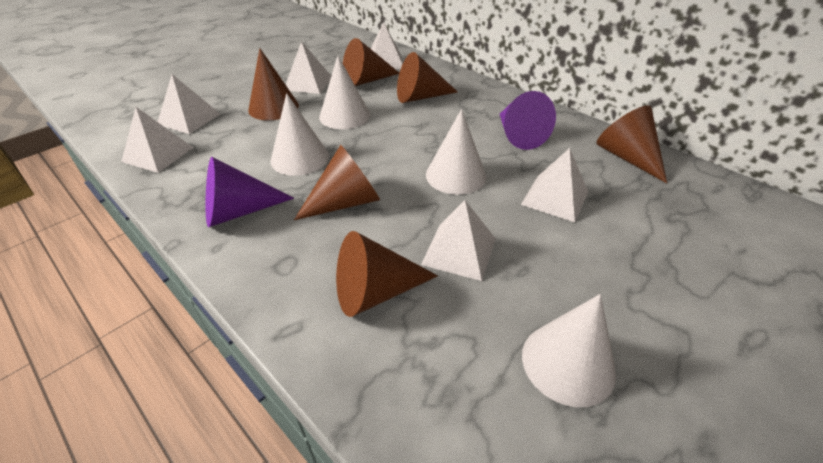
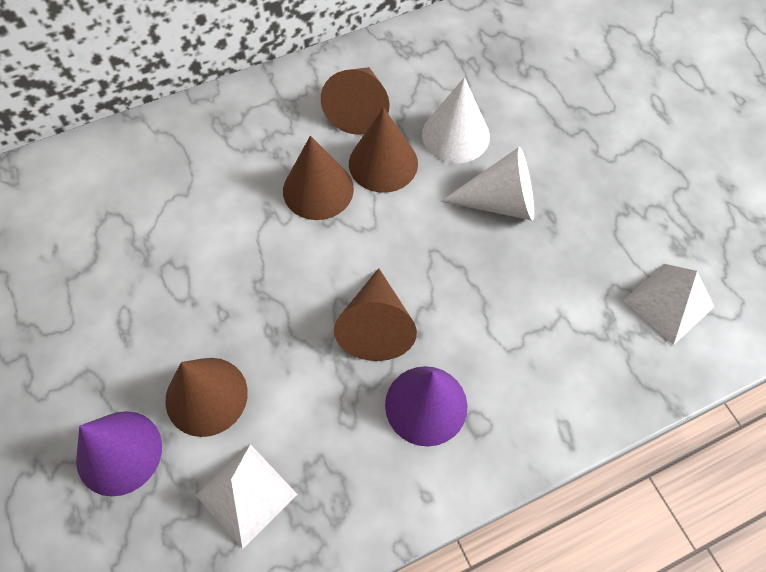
brown cone: [248,48,299,120] [294,145,380,220] [336,231,438,317] [343,38,399,86] [397,52,458,103] [596,105,667,183] = 6 -> [165,358,248,437] [283,136,354,220] [321,67,390,135] [334,268,417,361] [349,107,418,193] = 5
white cone: [271,93,329,176] [319,56,370,129] [426,109,486,195] [522,294,616,407] = 4 -> [422,77,490,163] [440,147,534,221] = 2
white pyramid: [121,107,194,173] [158,74,220,134] [286,41,331,94] [371,22,403,69] [421,200,496,281] [521,148,588,222] = 6 -> [196,444,298,549] [624,264,714,345] = 2

